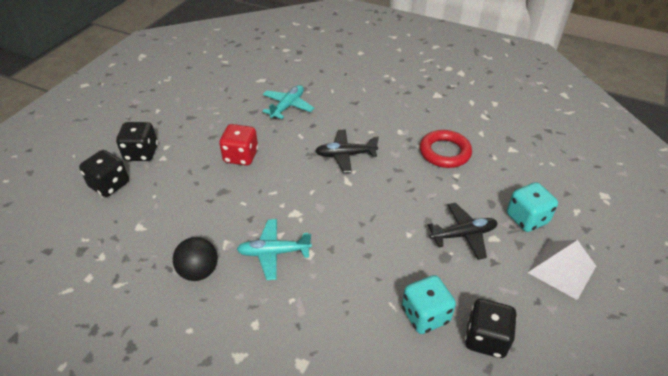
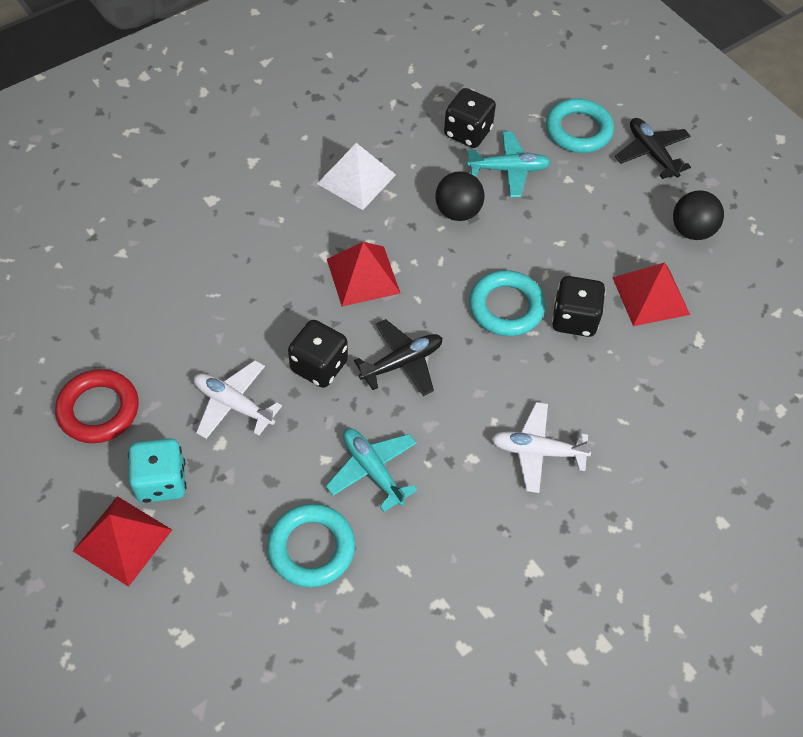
black ball: [173,237,218,281] = 1 -> [436,171,484,221] [673,190,724,240] = 2
red dice: [219,124,258,166] = 1 -> none = 0
red pyramid: none = 0 -> [73,496,172,587] [327,242,400,307] [612,263,690,326] = 3
turquoise dice: [402,275,456,334] [507,182,558,232] = 2 -> [128,438,186,503] = 1
turquoise ring: none = 0 -> [267,504,355,588] [469,270,545,336] [546,98,614,153] = 3
white plane: none = 0 -> [194,360,282,439] [491,402,595,493] = 2

